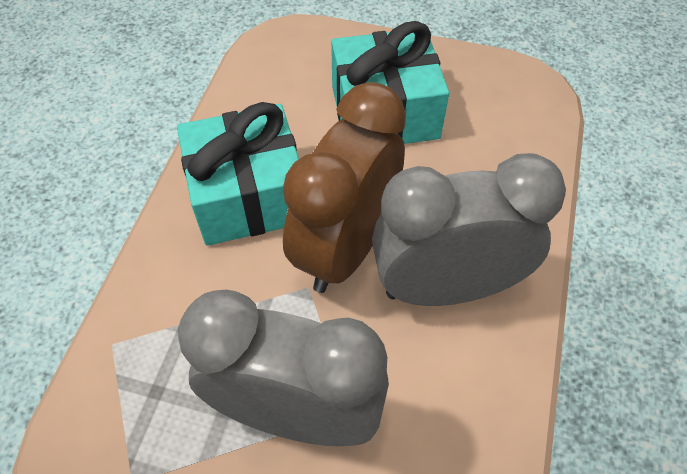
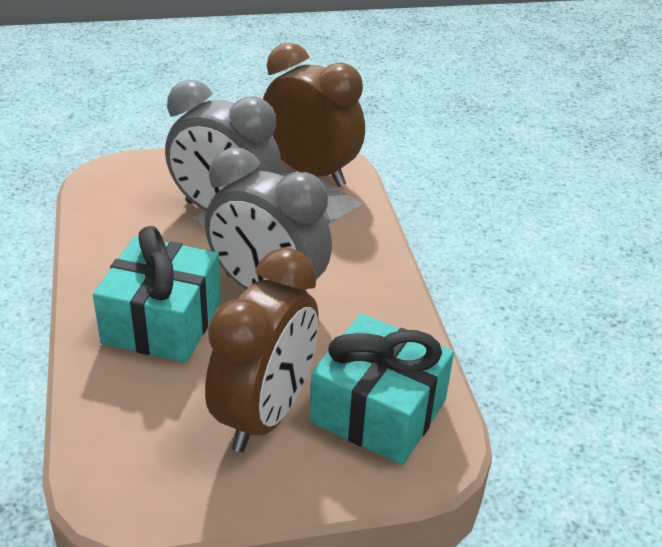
brown clock: [283,82,406,293] = 1 -> [205,248,319,452] [263,43,365,187] = 2

